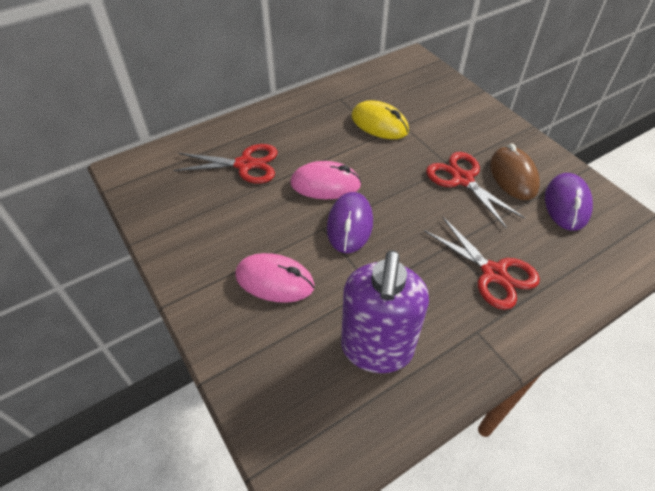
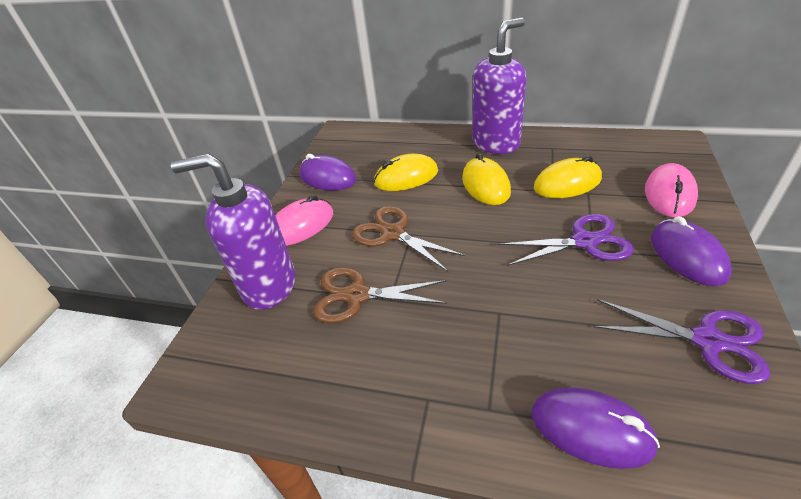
brown mouse: [490,144,540,200] = 1 -> none = 0
brown scissors: none = 0 -> [313,267,447,323] [352,206,466,273] = 2
purple mouse: [327,192,373,253] [545,173,593,231] = 2 -> [299,154,356,191] [532,387,660,469] [651,216,732,286] = 3
purple scissors: none = 0 -> [498,214,634,266] [593,299,770,384] = 2
purple soap dispenser: [341,250,429,373] = 1 -> [171,153,295,310] [472,18,526,154] = 2
red scissors: [173,144,278,184] [424,216,540,310] [426,152,525,229] = 3 -> none = 0
yellow mouse: [352,100,409,139] = 1 -> [374,154,438,191] [462,153,511,205] [534,156,602,198] = 3

